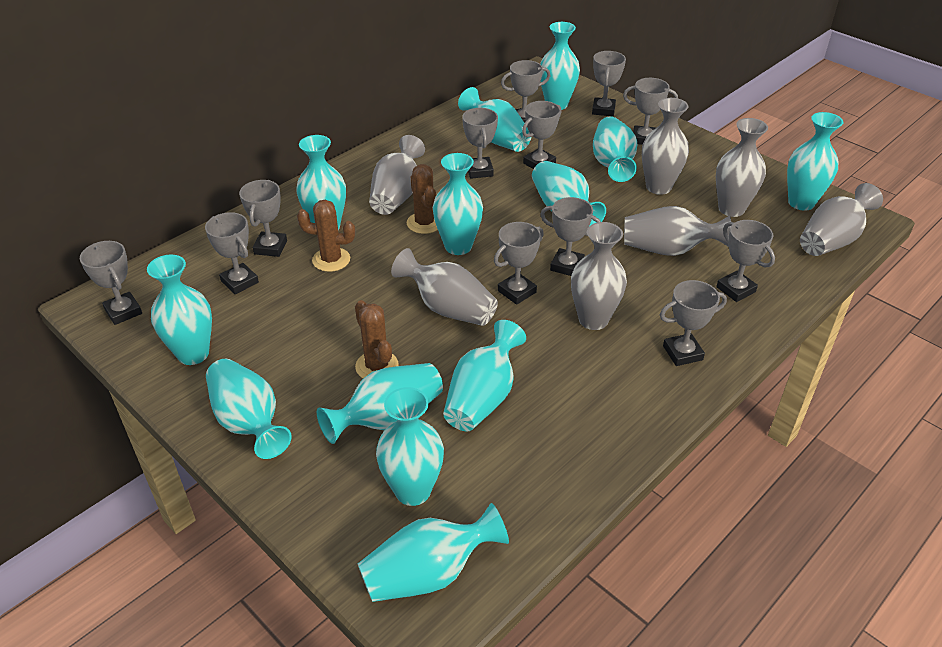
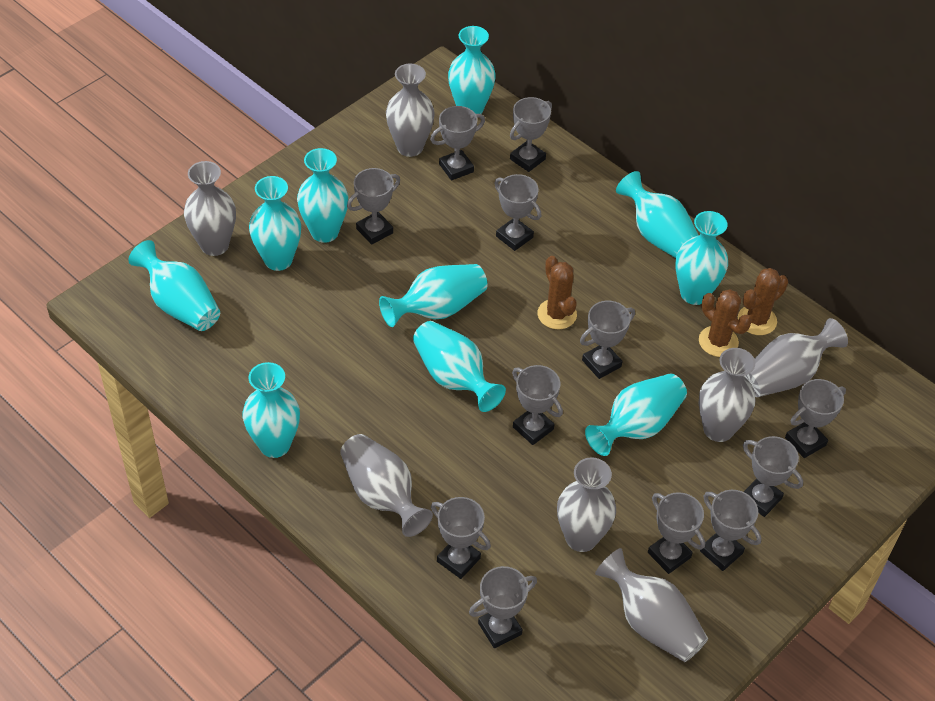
turquoise vase: [147,255,212,365] [206,359,292,459] [296,135,346,230] [317,363,443,444] [358,503,509,602] [376,387,444,506] [433,153,483,255] [443,320,526,431] [458,87,531,152] [532,161,606,225] [540,22,580,110] [593,117,638,182] [787,112,843,211] = 13 -> [128,240,220,331] [242,362,300,458] [249,176,301,271] [297,148,348,243] [379,264,487,327] [413,321,506,412] [448,26,496,114] [585,374,687,456] [616,171,698,258] [675,211,728,305] = 10

